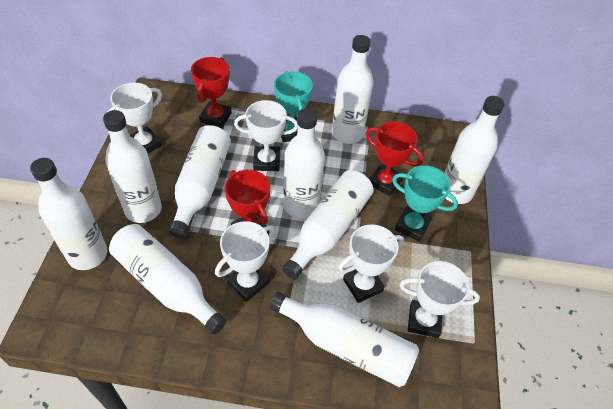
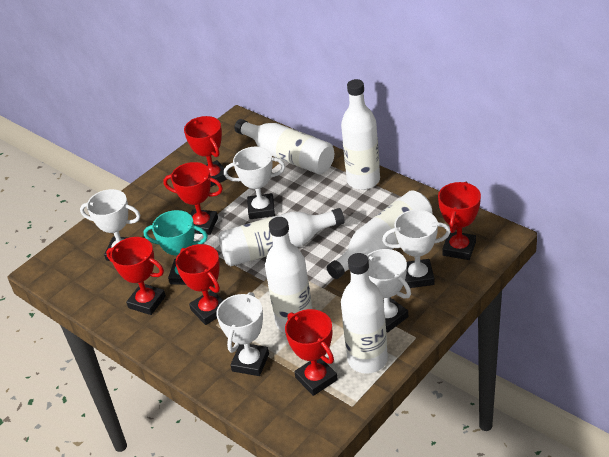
red trophy: [191,57,232,128] [224,170,270,235] [366,122,424,196] = 3 -> [106,237,166,315] [163,162,223,235] [175,244,224,325] [184,116,229,187] [285,309,338,396] [438,181,481,260] = 6
turquoise trophy: [274,71,313,143] [392,165,458,242] = 2 -> [143,210,208,285] = 1
white bottle: [30,158,107,270] [103,110,162,223] [109,224,227,335] [168,125,231,238] [270,292,419,387] [282,170,374,280] [283,108,325,219] [332,35,373,144] [445,96,505,204] = 9 -> [218,208,345,266] [234,119,334,174] [265,217,312,333] [327,190,433,279] [341,79,380,190] [341,253,388,374] = 6

